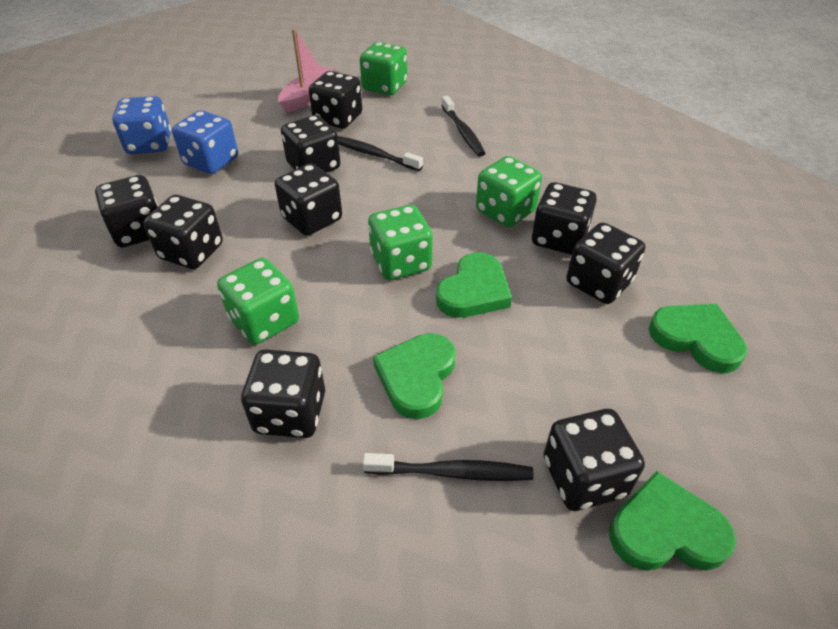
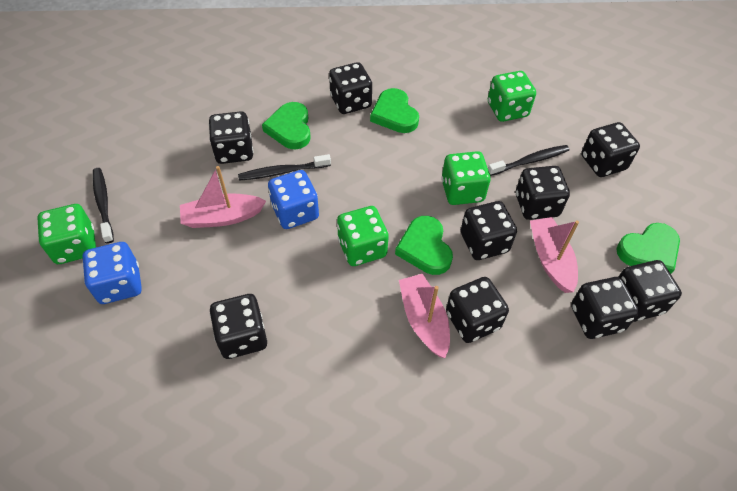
pink boat: [278,29,339,112] = 1 -> [180,166,266,228] [399,274,450,358] [530,217,579,293] = 3

